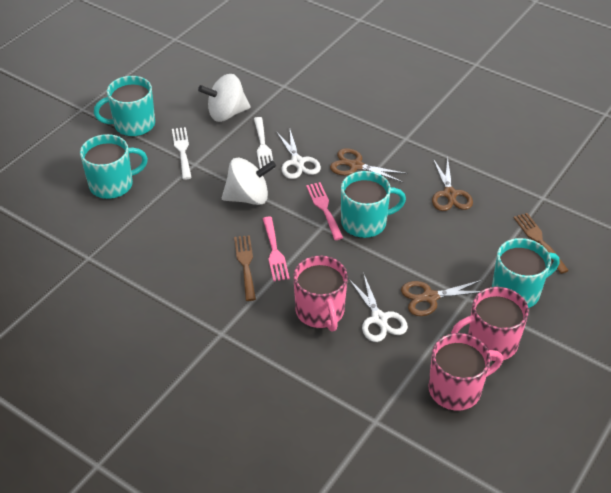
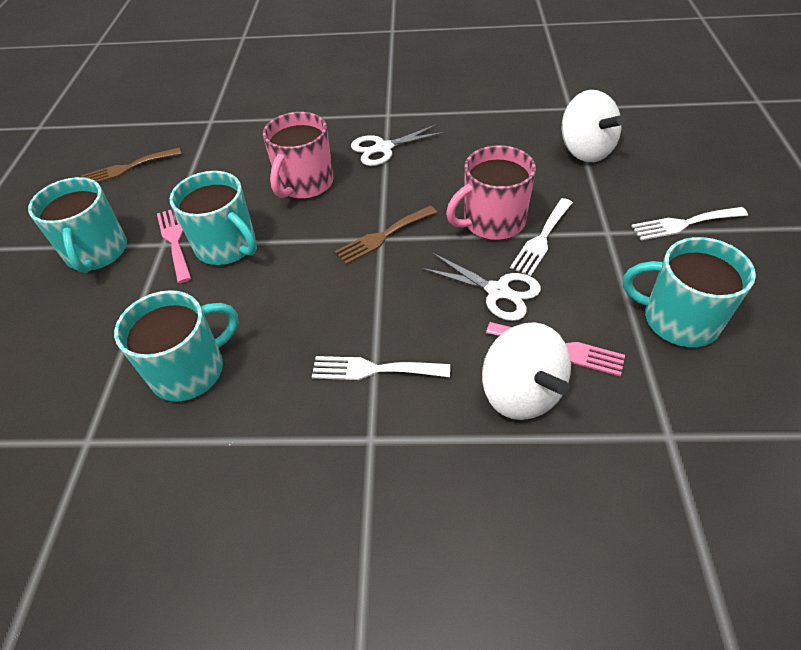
brown scissors: [330,148,408,183] [401,280,482,316] [432,158,473,211] = 3 -> none = 0
pink mug: [293,256,348,331] [429,333,503,410] [451,287,529,361] = 3 -> [263,112,333,199] [446,145,536,240] = 2
white fork: [172,127,192,180] [254,117,274,169] = 2 -> [312,356,450,380] [510,198,573,276] [631,207,748,240] = 3

